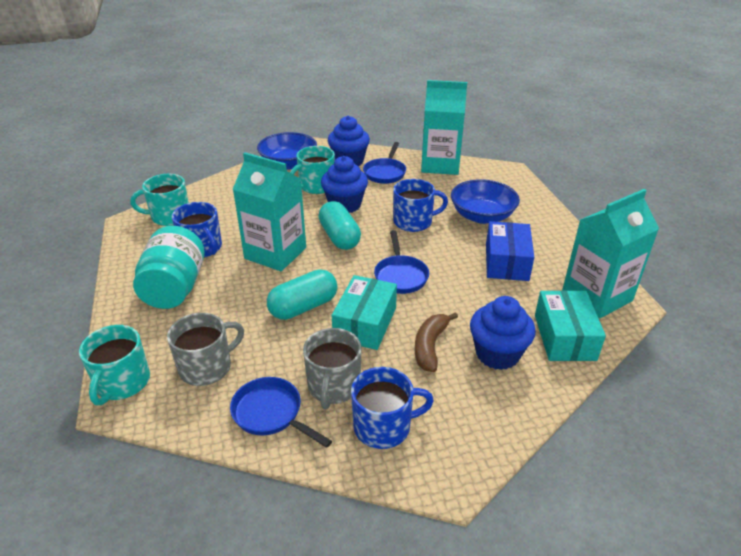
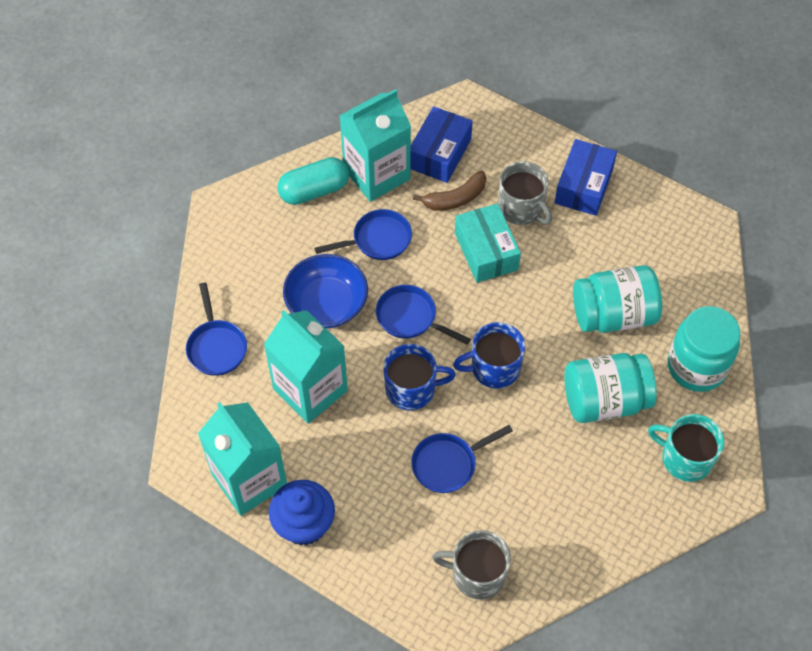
blue bowl: [257,132,317,170] [451,179,520,224] = 2 -> [283,254,368,329] = 1
blue box: [486,221,534,281] = 1 -> [411,106,473,183] [555,139,617,216] = 2
blue cupcake: [321,156,368,213] [328,116,370,166] [470,296,536,370] = 3 -> [269,480,335,546] = 1
blue mug: [172,202,222,258] [351,367,434,449] [393,179,448,232] = 3 -> [384,344,456,410] [453,322,525,389] = 2
blue pan: [230,377,332,448] [363,142,406,184] [374,230,429,294] = 3 -> [186,282,247,376] [314,209,412,260] [376,285,471,345] [411,425,513,493] = 4
turquoise box: [332,275,397,350] [535,290,606,361] = 2 -> [455,203,521,283] = 1
turquoise capsule: [267,269,337,320] [319,201,361,250] = 2 -> [277,157,349,205] = 1
turquoise jar: [133,226,205,309] = 1 -> [565,353,657,423] [573,265,662,333] [668,306,740,392] = 3
turquoise mug: [79,325,150,405] [130,174,189,226] [290,146,335,194] = 3 -> [648,414,724,482] = 1

